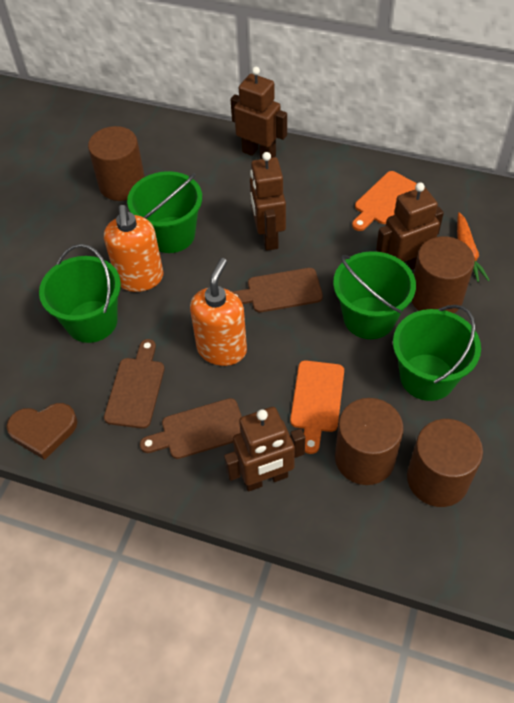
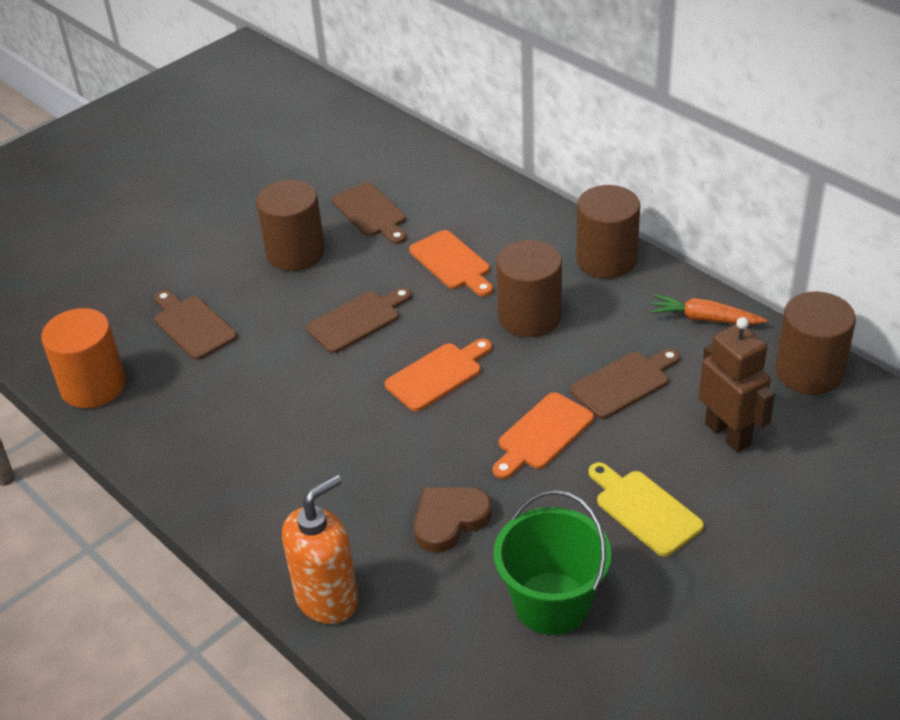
brown cutting board: [104,339,164,429] [140,398,242,459] [233,268,323,312] = 3 -> [155,290,237,360] [306,287,412,353] [332,182,406,244] [570,349,680,419] = 4
brown robot: [224,407,305,492] [230,67,287,159] [250,152,286,251] [376,182,444,269] = 4 -> [699,317,775,453] = 1
green bucket: [39,244,121,343] [127,171,202,253] [333,251,416,339] [393,305,481,401] = 4 -> [494,490,612,635] = 1
orange cutting board: [290,360,344,454] [352,171,417,231] = 2 -> [385,339,492,411] [409,230,493,297] [493,392,594,479] = 3
orange cylinder: none = 0 -> [41,308,126,408] = 1
orange soap dispenser: [104,205,163,292] [190,258,247,366] = 2 -> [282,475,358,624] = 1
yellow cutting board: none = 0 -> [588,462,704,557] = 1

